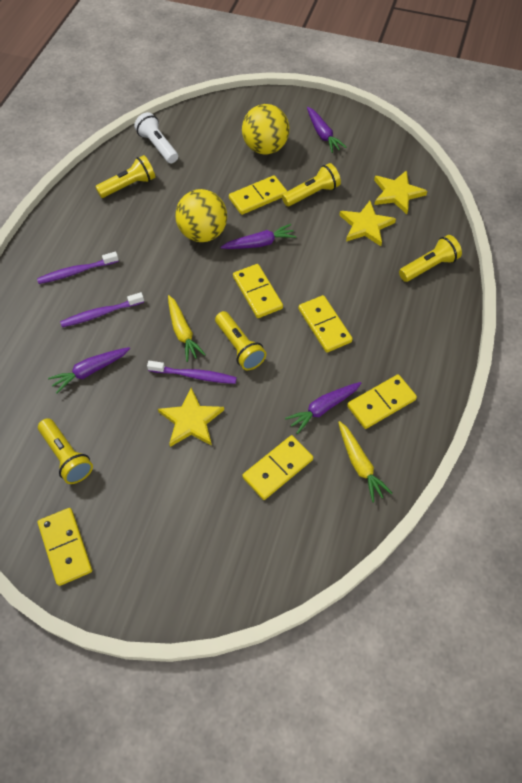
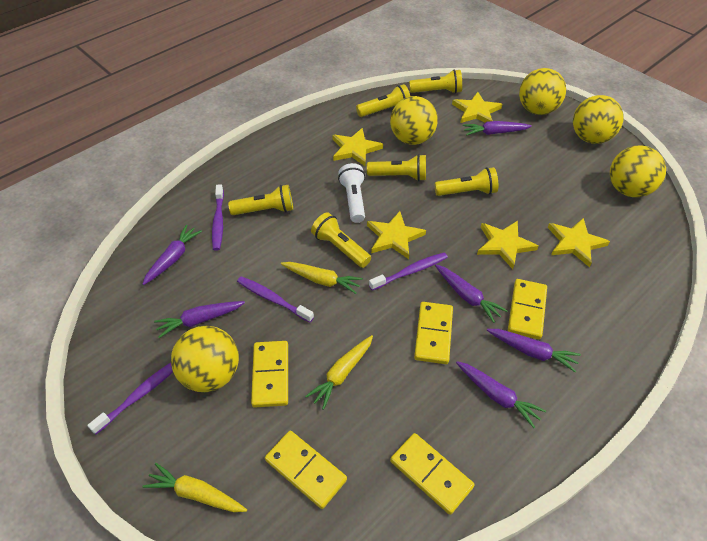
purple carrot: [48,347,130,394] [220,224,296,249] [285,382,361,434] [307,107,347,153] = 4 -> [143,225,202,285] [154,301,245,338] [435,265,508,323] [456,361,546,428] [463,121,532,136] [487,329,581,373] = 6
purple toothbrush: [37,252,119,284] [60,292,144,327] [147,361,237,384] = 3 -> [87,363,173,434] [212,184,224,251] [237,276,314,322] [369,252,448,291] = 4
yellow ball: [175,189,227,242] [242,104,289,155] = 2 -> [171,326,239,392] [390,96,438,145] [519,68,566,115] [573,95,624,144] [610,145,666,197] = 5
yellow carrot: [168,295,206,362] [338,421,392,502] = 2 -> [142,463,247,512] [281,262,363,294] [305,335,373,410] = 3
yellow domino: [38,508,92,586] [229,175,287,215] [233,264,283,318] [242,435,313,500] [298,295,352,352] [347,375,417,429] = 6 -> [251,341,288,407] [265,431,347,509] [390,433,474,515] [414,302,453,364] [508,279,547,339] = 5
yellow flashlight: [38,418,93,484] [95,155,155,198] [215,311,266,370] [282,163,341,206] [399,235,462,282] = 5 -> [228,185,293,215] [311,212,371,268] [356,84,411,117] [367,154,426,181] [409,69,462,94] [434,167,498,196] = 6
yellow star: [158,388,224,447] [339,201,396,246] [374,170,427,214] = 3 -> [332,128,383,166] [367,211,426,259] [452,92,502,123] [477,221,538,269] [548,218,610,267] = 5

